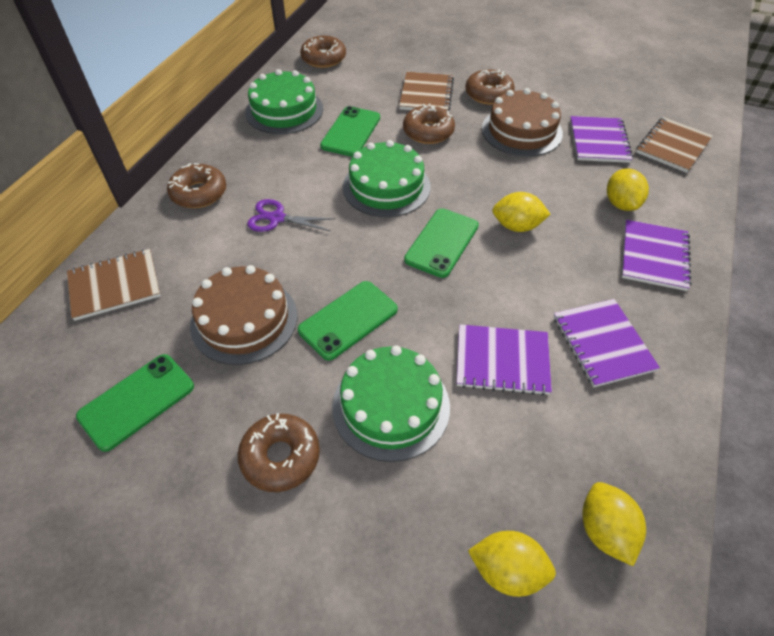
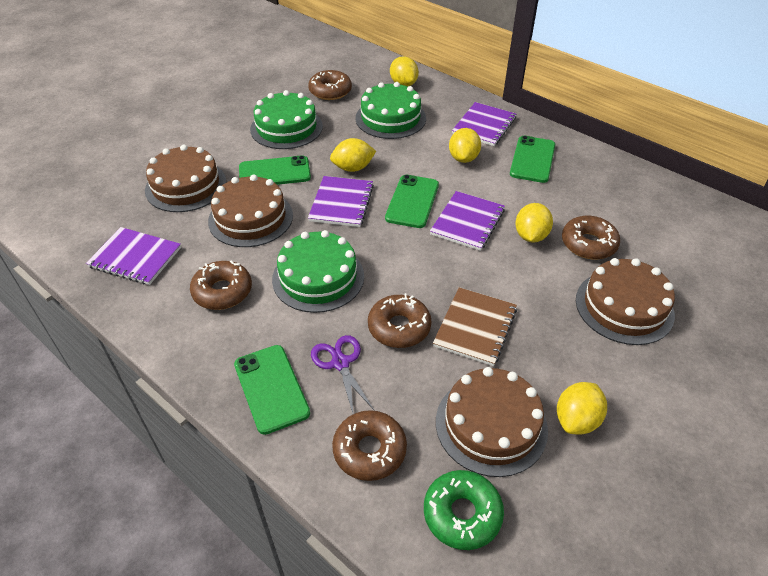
brown cake: [190,265,298,365] [482,88,563,157] = 2 -> [145,145,226,212] [208,174,293,247] [436,367,548,477] [576,258,675,345] = 4
brown notebook: [67,249,160,321] [399,72,454,111] [636,117,713,173] = 3 -> [433,287,517,366] = 1
green donut: none = 0 -> [424,470,504,550] = 1
yellow lemon: [468,531,556,597] [492,192,551,232] [582,482,646,566] [607,168,649,211] = 4 -> [330,138,376,172] [390,56,419,87] [449,128,481,163] [515,203,553,243] [557,382,607,435] = 5

